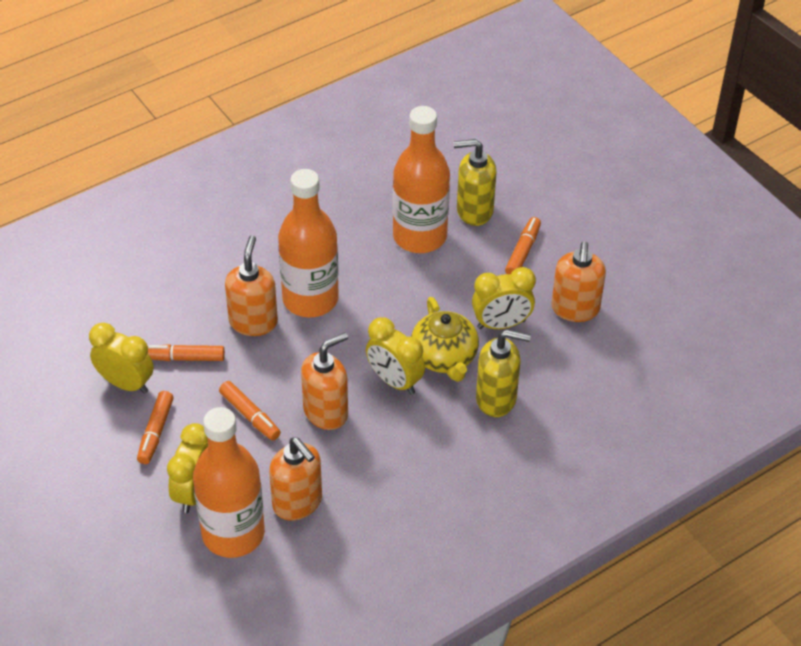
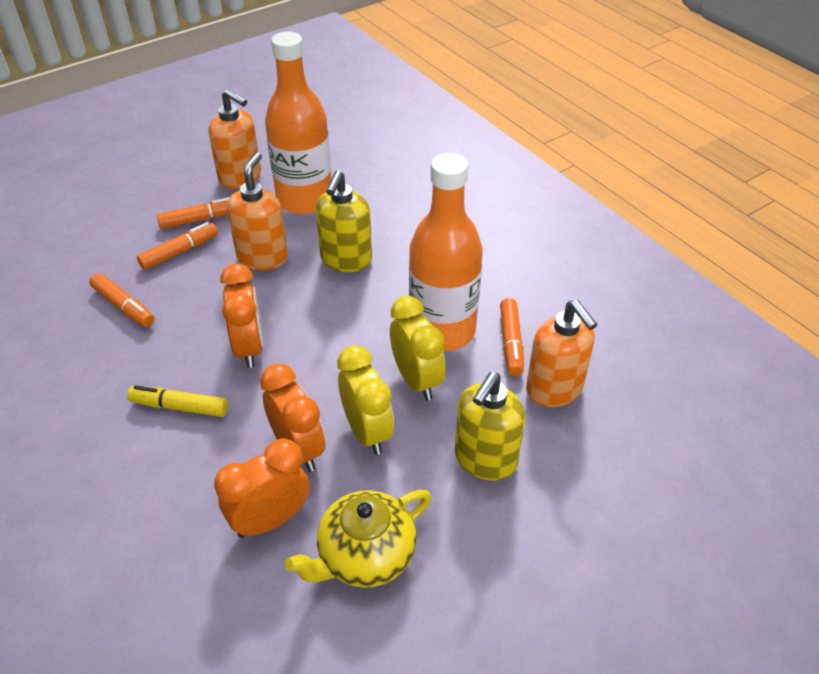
orange bottle: [193,407,265,558] [278,169,339,318] [393,106,450,253] = 3 -> [265,31,332,214] [409,153,483,351] = 2
orange clock: none = 0 -> [214,438,310,538] [220,264,263,368] [260,363,325,472] = 3
orange soap dispenser: [225,235,278,336] [269,438,322,521] [301,332,348,430] [552,241,606,322] = 4 -> [209,89,261,189] [227,152,288,270] [526,300,597,407] = 3
yellow clock: [89,323,154,394] [167,423,208,513] [366,317,425,395] [472,267,536,329] = 4 -> [337,345,394,455] [390,295,445,400] = 2
yellow marker: none = 0 -> [127,385,228,417] = 1

